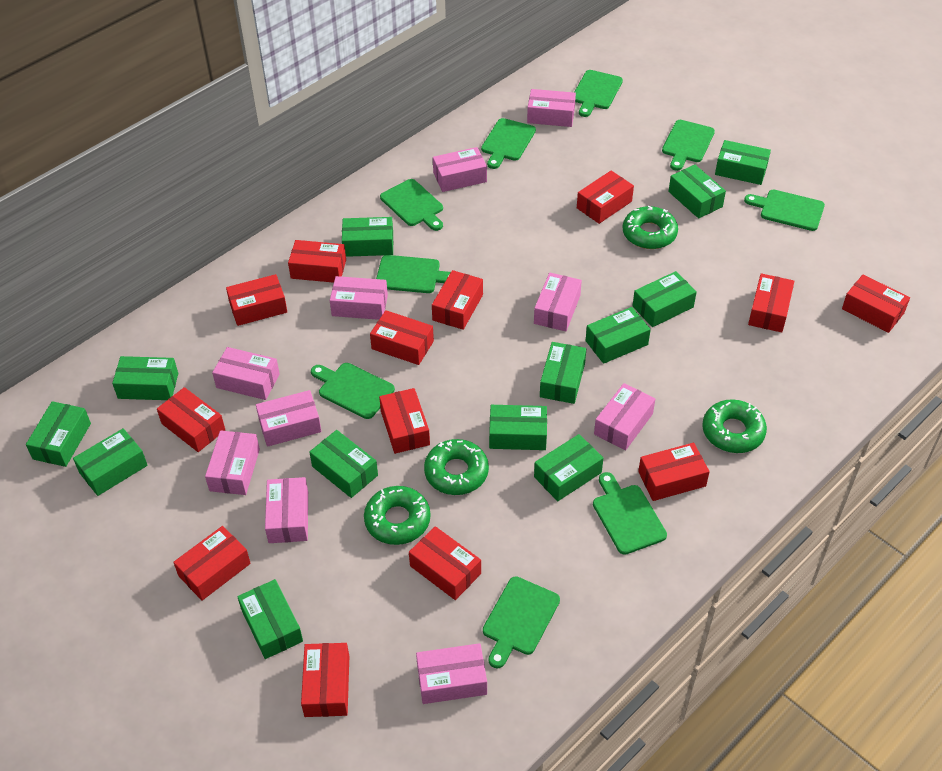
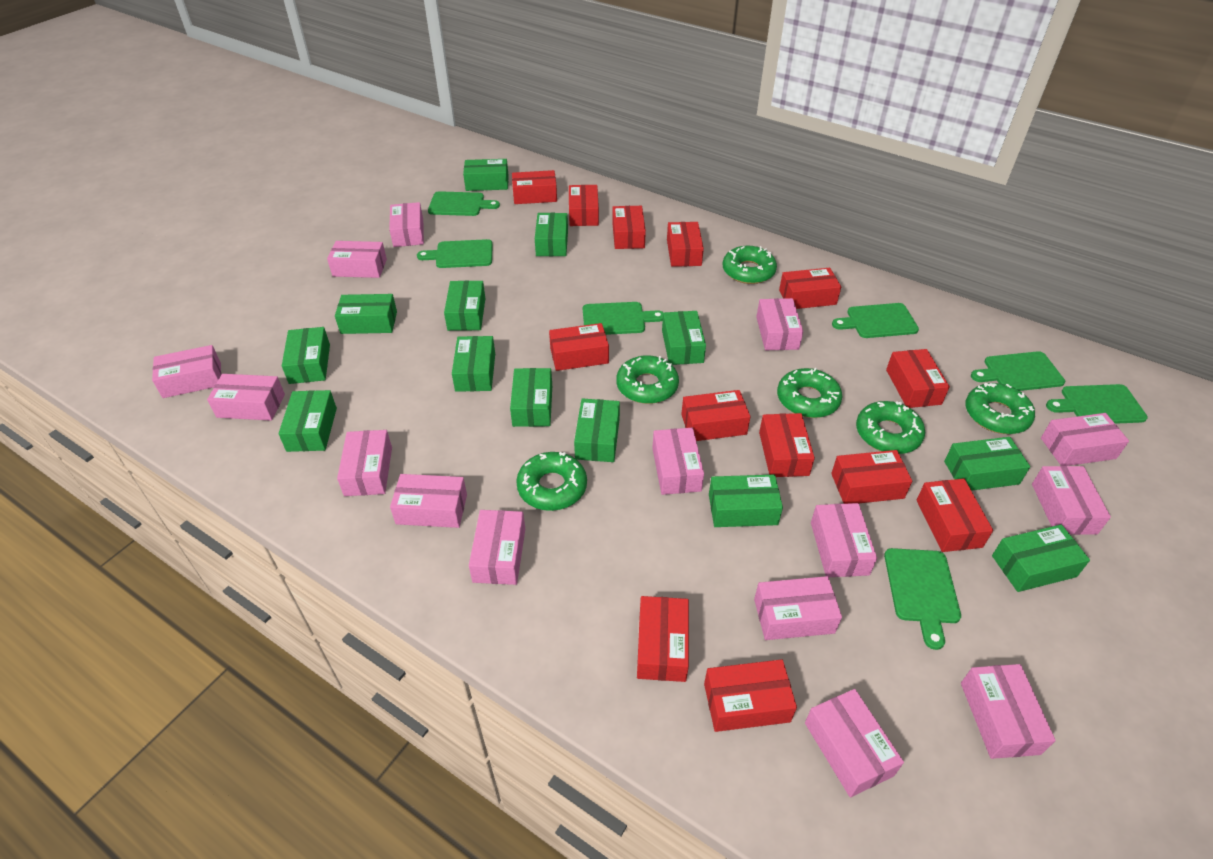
green cutting board: [311,363,395,419] [376,255,451,293] [380,179,443,231] [481,118,536,169] [483,576,560,668] [574,70,623,117] [593,472,667,555] [662,120,715,171] [744,190,825,231] = 9 -> [417,239,493,268] [428,191,500,216] [583,302,664,335] [832,303,919,338] [884,548,961,650] [971,351,1065,391] [1046,384,1148,424] = 7
green donut: [364,486,431,545] [424,439,489,495] [623,206,678,249] [702,399,767,453] = 4 -> [516,452,587,511] [616,355,679,404] [723,246,777,284] [777,368,842,418] [856,401,925,454] [966,383,1035,434] = 6
pink box: [205,430,260,495] [212,347,280,400] [256,390,321,447] [265,477,308,543] [330,276,388,320] [416,643,487,704] [433,147,487,192] [527,89,576,127] [534,273,582,331] [594,383,655,451] = 10 -> [152,345,221,398] [207,374,285,421] [327,241,387,278] [337,430,392,496] [389,202,424,247] [390,474,467,528] [469,510,525,585] [652,428,704,495] [754,576,842,640] [756,298,803,350] [805,689,904,797] [811,503,877,577] [961,664,1056,759] [1032,466,1111,535] [1041,413,1129,466] = 15

